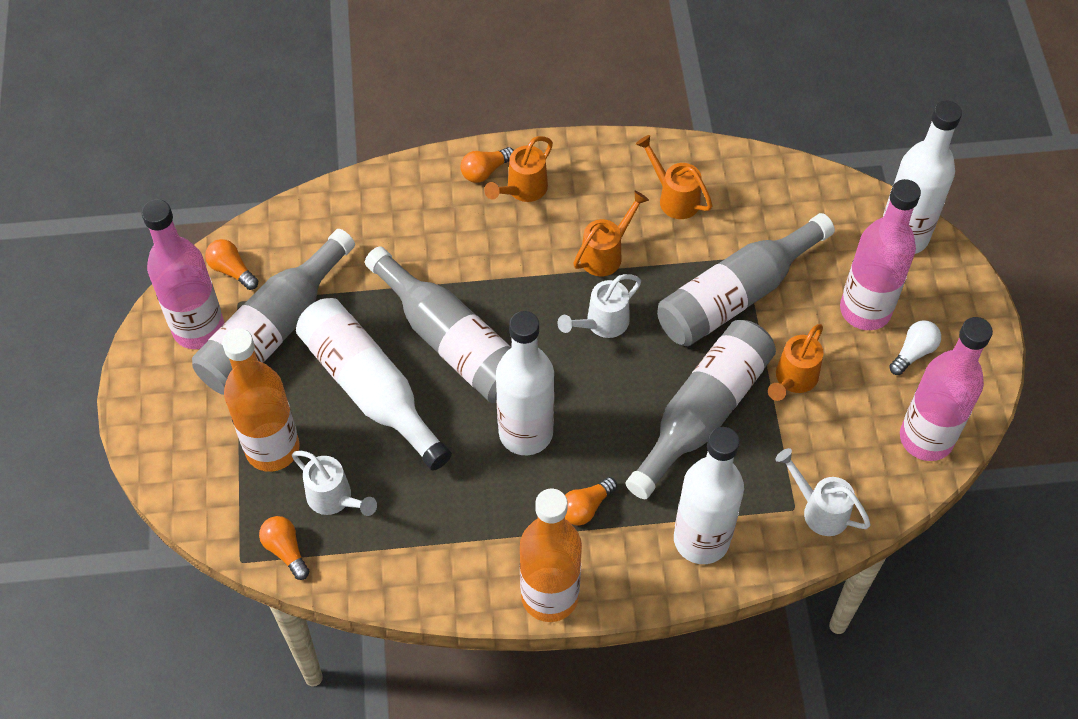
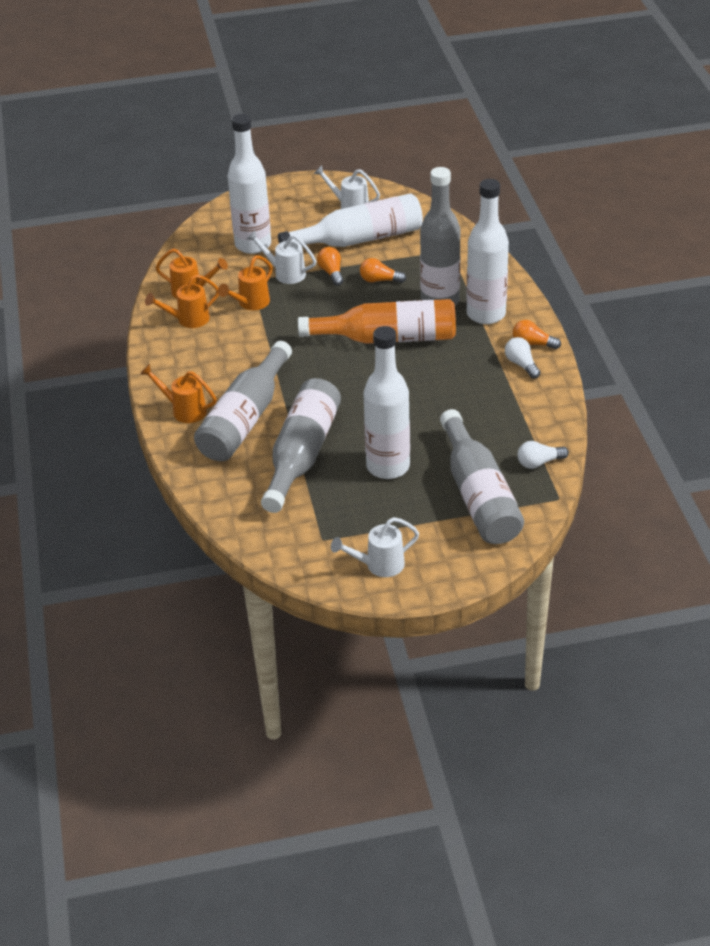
orange bottle: [222,328,300,472] [520,489,582,622] = 2 -> [298,299,456,344] = 1
orange light bulb: [205,239,258,290] [259,516,310,580] [461,147,514,183] [565,477,617,526] = 4 -> [317,247,344,286] [360,258,407,283] [513,320,561,349] = 3
pink bottle: [141,199,224,349] [840,179,921,330] [900,317,993,461] = 3 -> none = 0
white light bulb: [889,320,941,375] = 1 -> [505,337,541,379] [518,441,569,469] = 2

